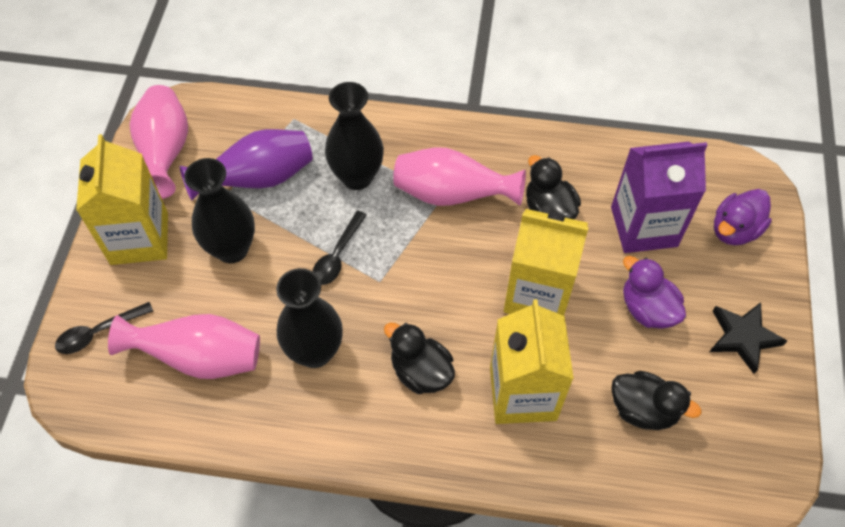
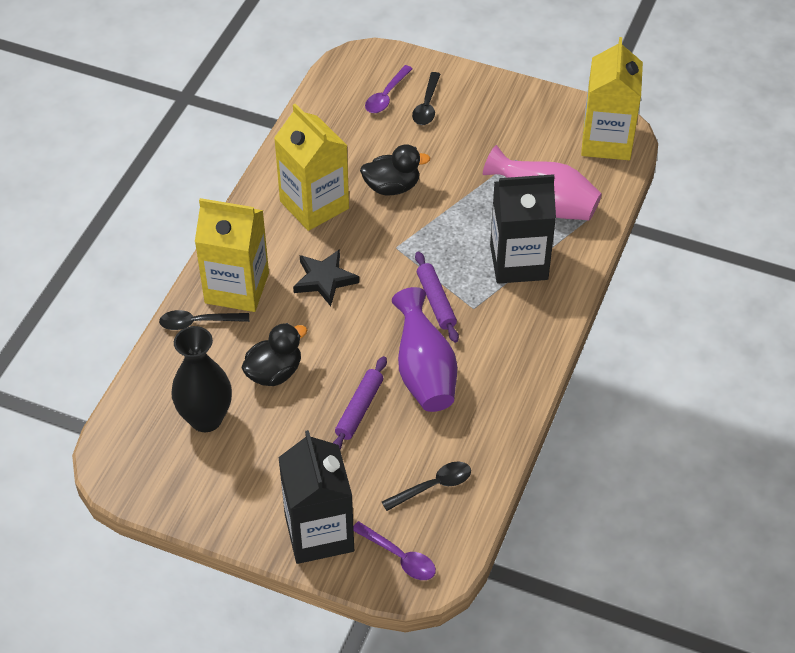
black carton: none = 0 -> [278,430,354,564] [490,174,556,284] = 2
black duck: [384,323,455,394] [526,155,581,219] [611,371,702,430] = 3 -> [242,323,307,386] [360,145,430,196] = 2
black spoon: [55,302,153,354] [313,211,367,285] = 2 -> [159,310,249,330] [382,461,471,511] [412,72,440,125] = 3
black vase: [184,158,255,263] [276,268,343,368] [325,82,384,190] = 3 -> [171,326,232,432] = 1
pink vase: [108,314,260,379] [129,85,188,199] [393,147,526,206] = 3 -> [483,145,602,220] = 1
purple carton: [611,142,707,253] = 1 -> none = 0
purple duck: [623,256,686,329] [714,189,772,246] = 2 -> none = 0
purple rolling pin: none = 0 -> [333,356,387,449] [415,251,459,343] = 2
purple spoon: none = 0 -> [353,521,436,580] [365,65,413,113] = 2

